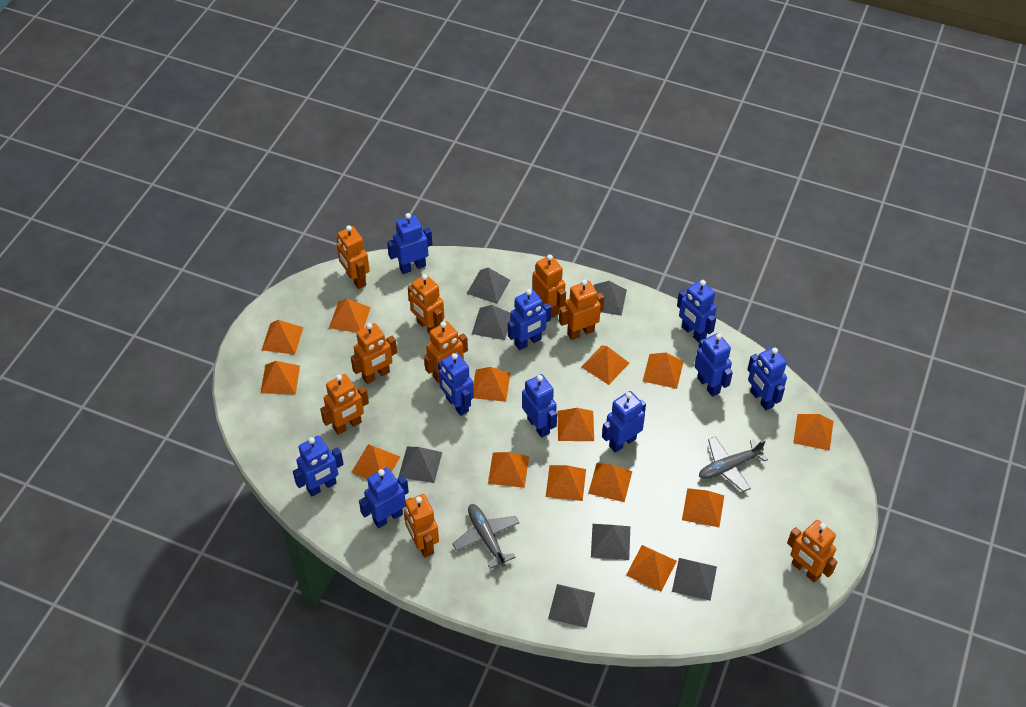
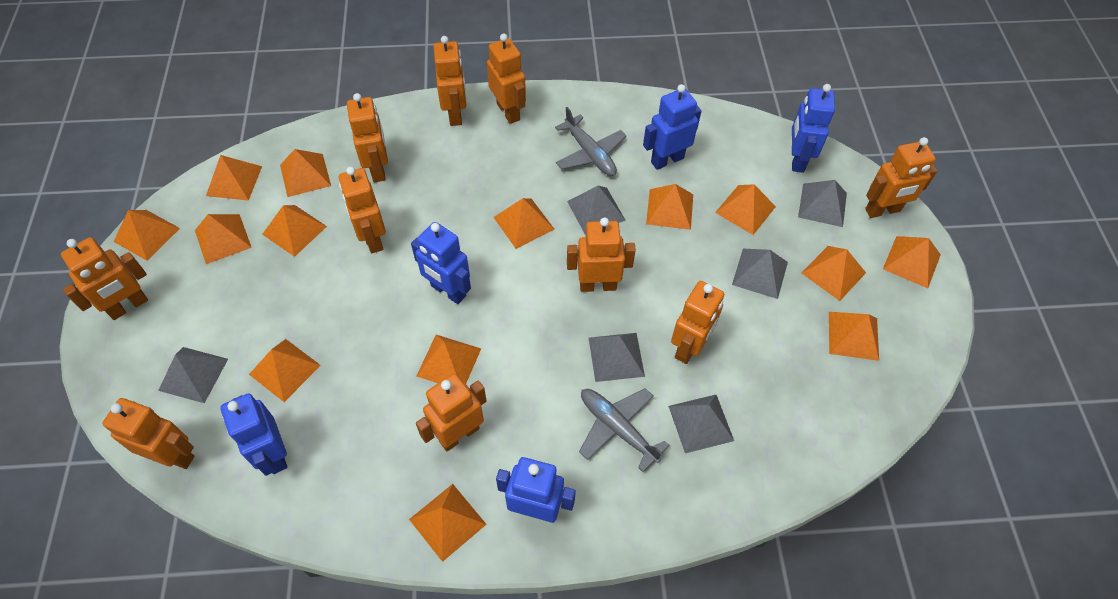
blue robot: [293,436,344,497] [359,467,409,528] [387,213,432,274] [438,352,474,416] [508,289,551,350] [522,374,557,438] [602,391,646,453] [677,280,717,342] [694,333,733,397] [747,347,787,411] = 10 -> [220,394,287,476] [411,222,471,304] [496,457,576,523] [643,84,701,170] [792,84,835,172] = 5
grey pyramid: [399,447,442,483] [467,268,510,304] [472,305,510,340] [548,584,595,628] [591,524,630,560] [593,281,627,316] [672,558,717,601] = 7 -> [158,347,228,403] [567,186,626,234] [589,333,645,382] [668,395,734,453] [732,249,788,299] [798,180,847,227] = 6
orange robot: [320,374,369,435] [337,225,370,289] [351,323,397,384] [404,494,439,557] [408,274,444,334] [424,322,468,383] [532,254,566,318] [559,280,604,340] [787,520,838,583] = 9 -> [61,237,148,320] [102,398,194,469] [339,167,386,253] [347,93,388,182] [416,374,486,451] [434,36,466,126] [487,34,526,124] [567,217,636,292] [671,281,724,364] [865,137,937,218] = 10

